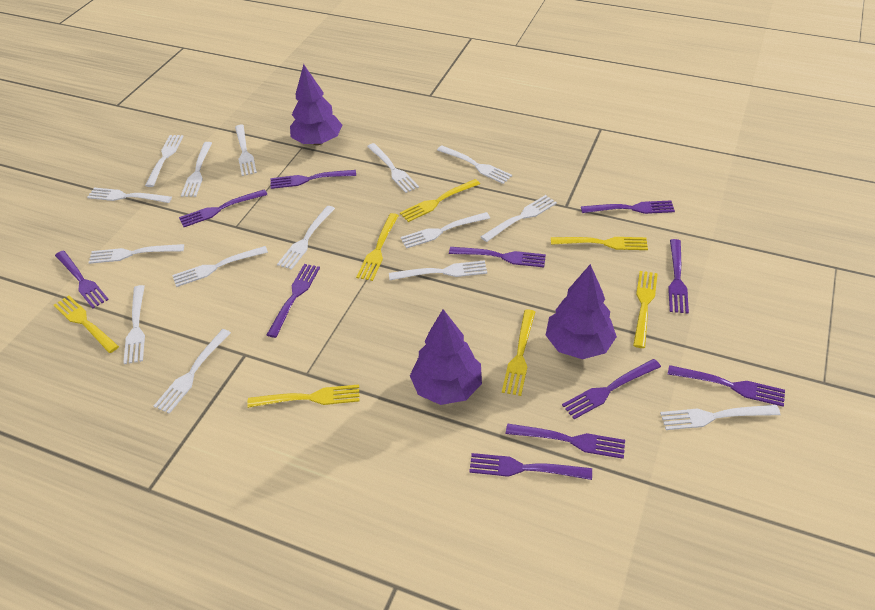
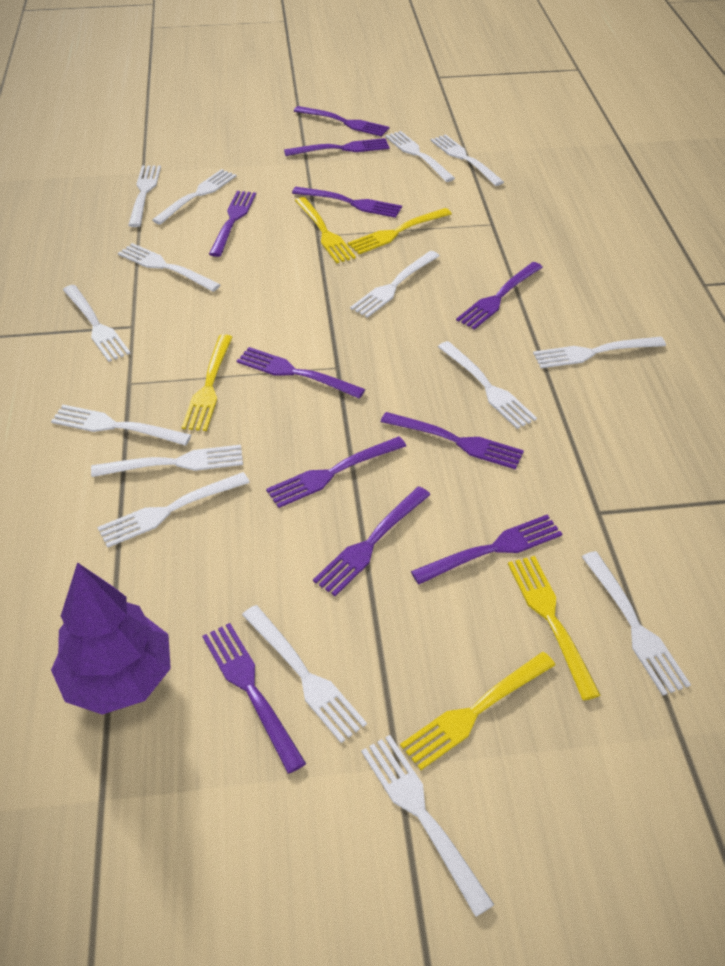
purple tree: [290,64,342,145] [410,309,482,405] [546,264,617,359] = 3 -> [51,562,171,715] = 1
yellow fork: [54,295,119,353] [247,384,360,408] [356,213,399,281] [400,179,480,222] [502,309,535,396] [551,237,648,250] [633,271,658,348] = 7 -> [182,334,233,431] [295,197,356,263] [348,208,452,254] [400,652,555,770] [508,556,601,700] = 5

